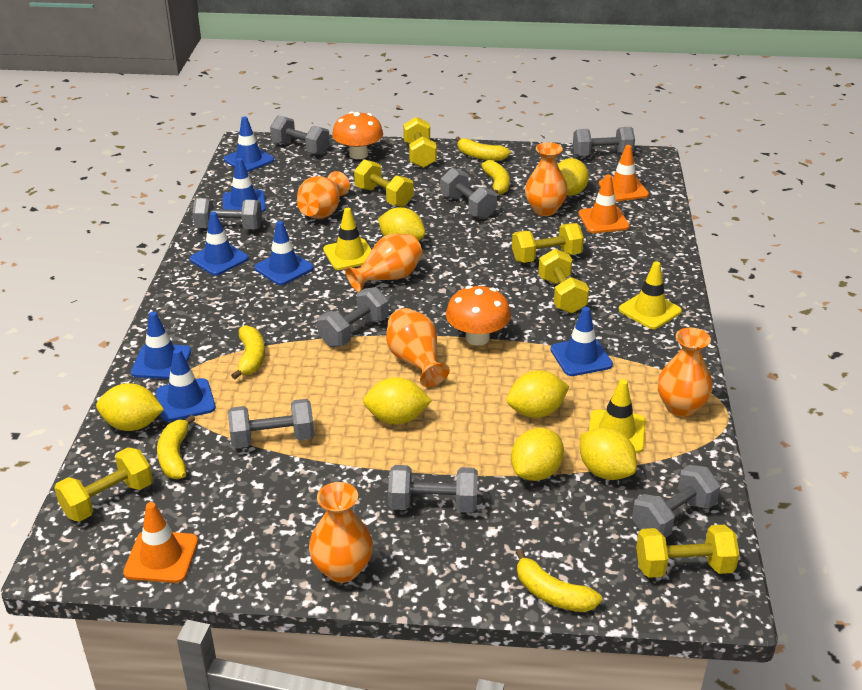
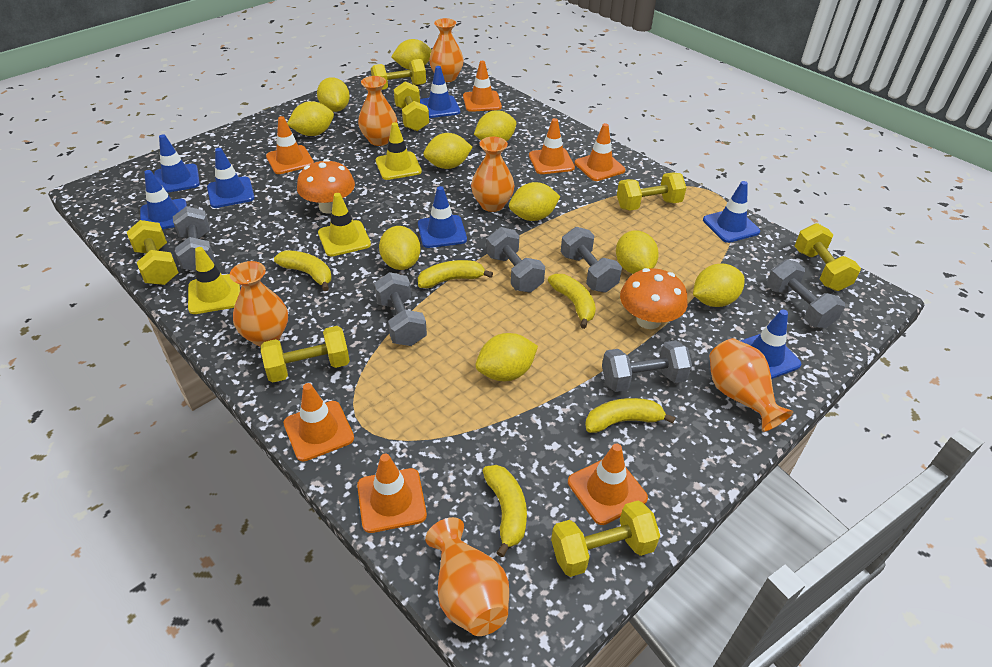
grey dumbbell: [193,198,262,229] [228,399,314,448] [270,116,330,155] [317,287,389,347] [388,465,478,513] [441,168,497,219] [573,127,635,156] [632,465,721,538] = 8 -> [173,206,215,271] [374,272,427,346] [487,227,545,293] [561,227,622,293] [602,340,692,392] [767,259,845,329] = 6
orange traffic cone: [123,502,198,583] [578,175,630,233] [599,145,649,202] = 3 -> [266,116,314,174] [283,383,354,461] [357,454,427,533] [463,61,502,112] [529,118,575,174] [568,443,648,525] [575,123,626,181] = 7
yellow dumbbell: [54,447,153,522] [354,159,413,207] [403,117,437,168] [512,223,584,263] [538,249,589,314] [636,525,740,578] = 6 -> [127,220,179,285] [261,326,350,383] [371,59,426,90] [394,81,429,131] [551,500,660,577] [617,172,687,211] [795,223,861,291] = 7
yellow lemon: [96,383,164,431] [363,377,432,425] [378,207,425,241] [507,371,569,418] [511,428,564,481] [558,158,589,196] [580,427,637,480] = 7 -> [287,101,334,136] [317,77,350,112] [379,226,421,270] [391,39,432,69] [423,133,473,169] [474,110,516,141] [476,333,538,381] [509,182,560,221] [616,231,659,274] [693,264,745,307] = 10

